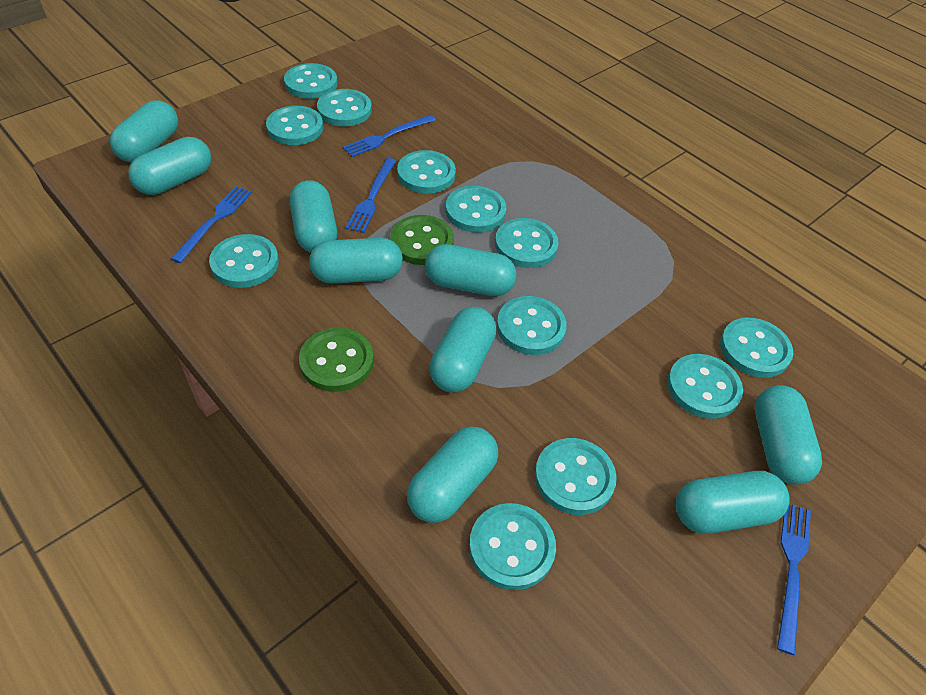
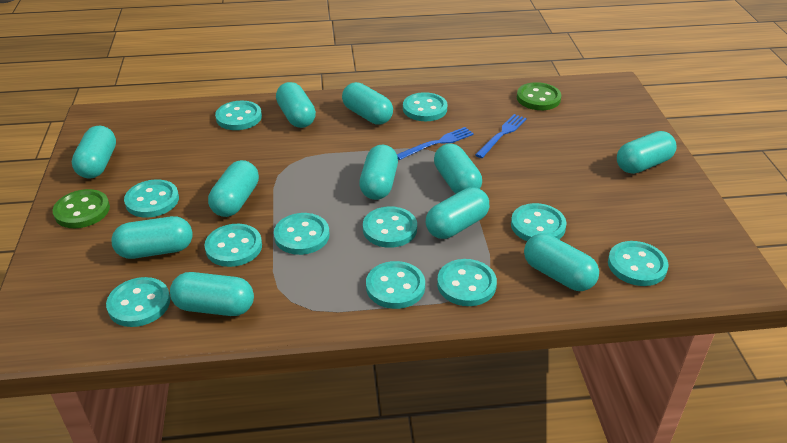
blue fork: [171,186,252,263] [343,115,436,157] [345,158,396,233] [777,503,811,655] = 4 -> [397,127,474,160] [475,114,527,158] = 2
turquoise button: [209,234,279,288] [266,106,323,145] [284,63,337,99] [317,89,372,127] [397,150,456,194] [446,186,506,233] [469,503,556,590] [495,218,559,268] [497,296,567,355] [535,438,617,515] [667,354,743,419] [720,318,794,378] = 12 -> [106,277,170,327] [124,179,179,218] [204,224,262,267] [215,101,262,130] [274,213,330,255] [363,206,417,248] [366,261,425,309] [403,92,448,121] [437,259,497,306] [511,203,567,241] [608,241,669,286] = 11
turquoise capsule: [110,100,178,163] [128,137,211,195] [290,180,337,253] [309,238,403,284] [407,427,498,523] [425,244,516,296] [429,307,497,393] [676,471,790,534] [755,385,822,485] = 9 -> [72,126,116,179] [111,216,192,259] [170,272,254,316] [208,160,259,217] [276,82,316,128] [342,82,393,125] [359,145,398,200] [426,187,489,239] [434,143,482,194] [524,233,599,291] [617,131,677,174] = 11

